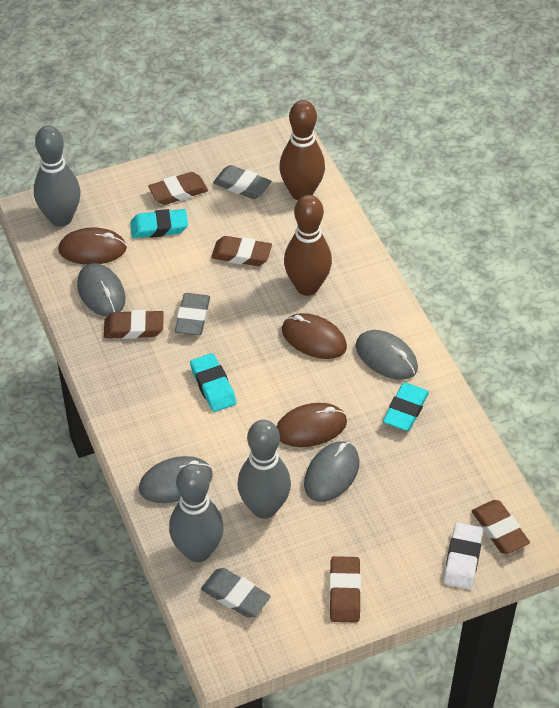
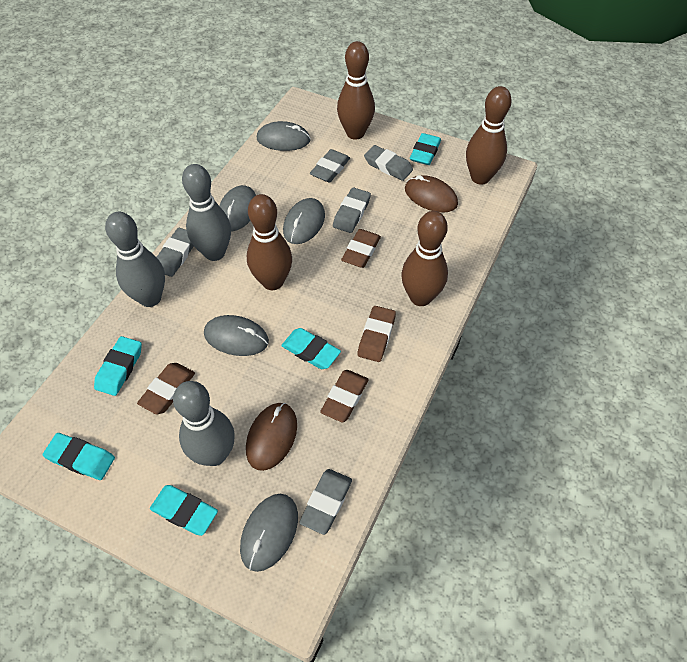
brown bowling pin: [279,100,325,200] [284,195,332,296] = 2 -> [247,194,292,290] [337,41,375,140] [401,211,448,306] [466,86,512,185] = 4
brown eraser: [104,310,164,339] [148,172,208,205] [211,236,272,266] [329,556,361,623] [472,500,530,554] = 5 -> [137,363,195,415] [320,370,369,423] [341,229,381,268] [357,306,396,362] = 4
brown mouse: [58,227,127,265] [277,403,347,447] [282,313,347,359] = 3 -> [246,403,297,471] [405,175,458,213] = 2
grey eraser: [175,293,210,335] [201,568,271,618] [213,165,271,199] = 3 -> [157,228,194,277] [299,469,352,535] [310,149,350,183] [333,187,371,233] [364,145,413,181] = 5
grey mouse: [77,263,126,316] [139,456,213,503] [304,441,360,502] [356,330,418,380] = 4 -> [204,315,269,356] [219,185,256,231] [240,494,298,572] [257,121,311,151] [283,198,325,244] = 5
turquoise eraser: [130,209,188,238] [190,353,236,412] [383,383,429,431] = 3 -> [43,433,115,480] [94,336,142,396] [150,485,218,536] [281,328,341,369] [410,133,441,165] = 5
white eraser: [444,523,483,590] = 1 -> none = 0

